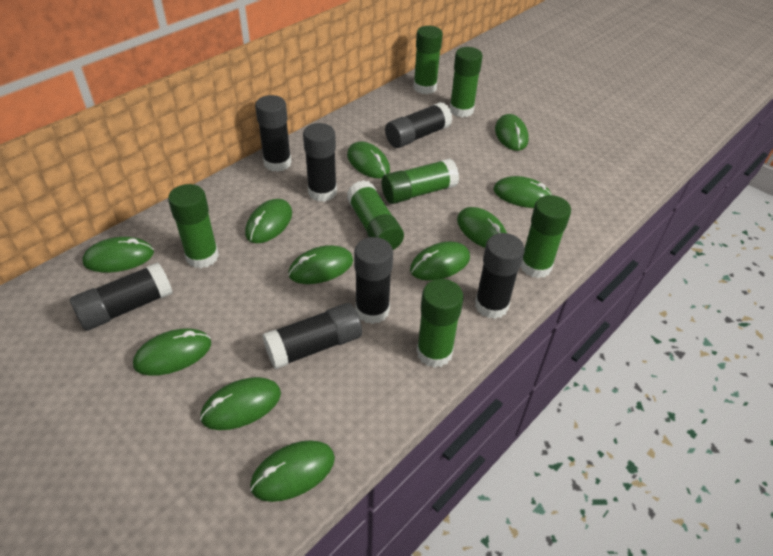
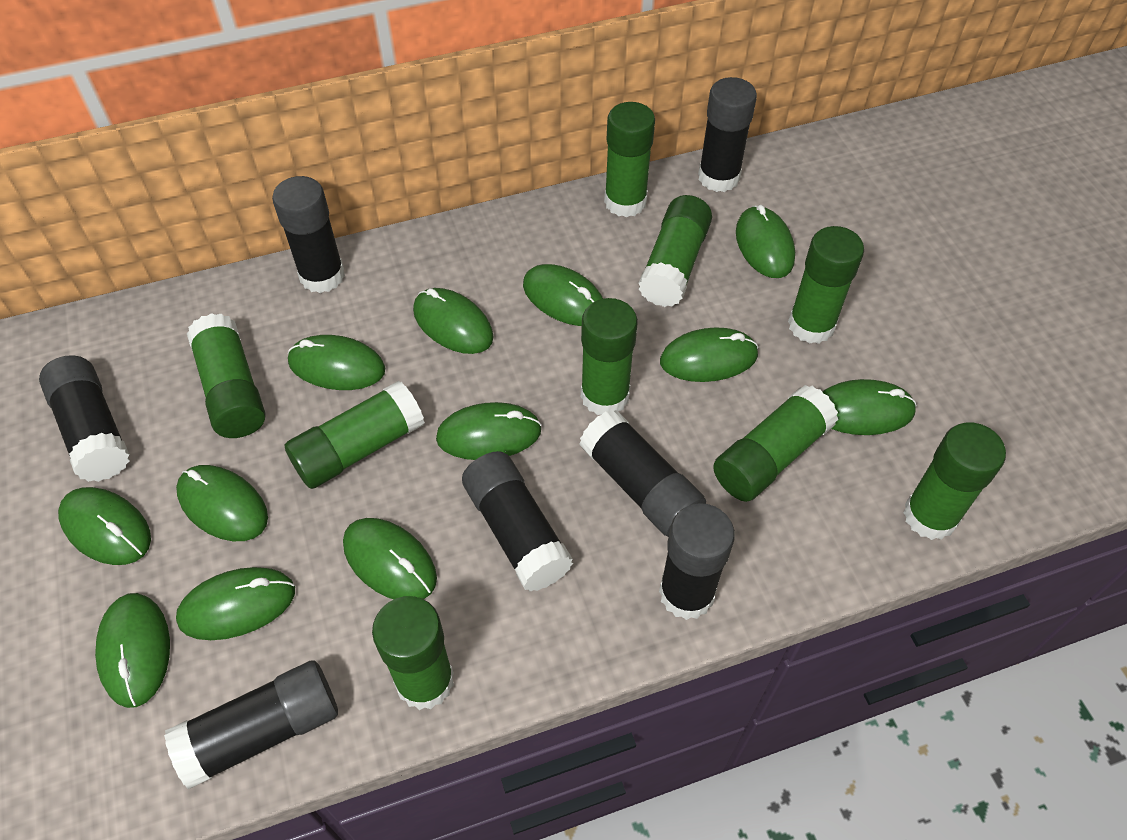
green glue stick: [168,184,219,268] [346,180,404,250] [382,158,459,204] [413,26,443,94] [416,279,464,368] [449,47,483,117] [521,195,571,278] = 7 -> [187,313,265,438] [285,381,425,489] [372,596,454,710] [581,298,638,415] [604,102,655,217] [638,195,712,307] [713,385,838,502] [788,226,864,344] [903,422,1006,540] = 9
green mouse: [82,237,154,273] [133,328,211,376] [200,377,281,430] [245,199,292,243] [250,440,335,502] [288,245,353,284] [347,142,390,178] [410,241,470,281] [457,207,507,248] [494,176,552,208] [495,114,529,151] = 11 -> [58,487,151,565] [95,593,170,708] [176,465,268,541] [176,567,295,640] [288,335,385,390] [343,518,437,599] [413,288,494,354] [436,402,542,460] [523,264,603,326] [660,327,759,382] [736,205,795,278] [822,379,917,435] = 12

